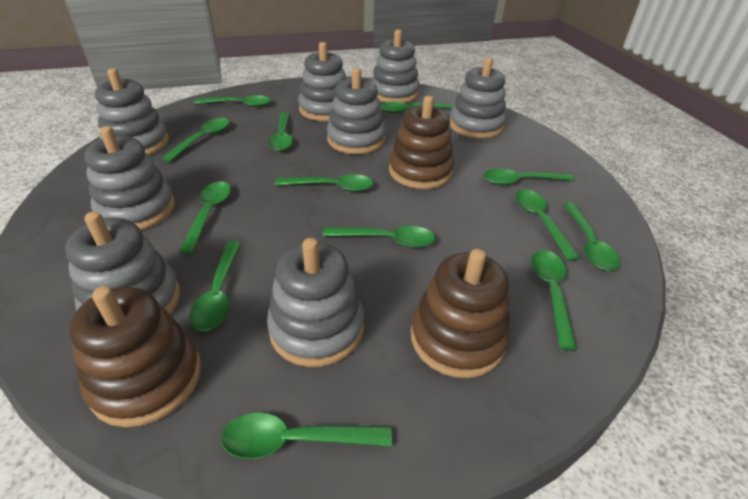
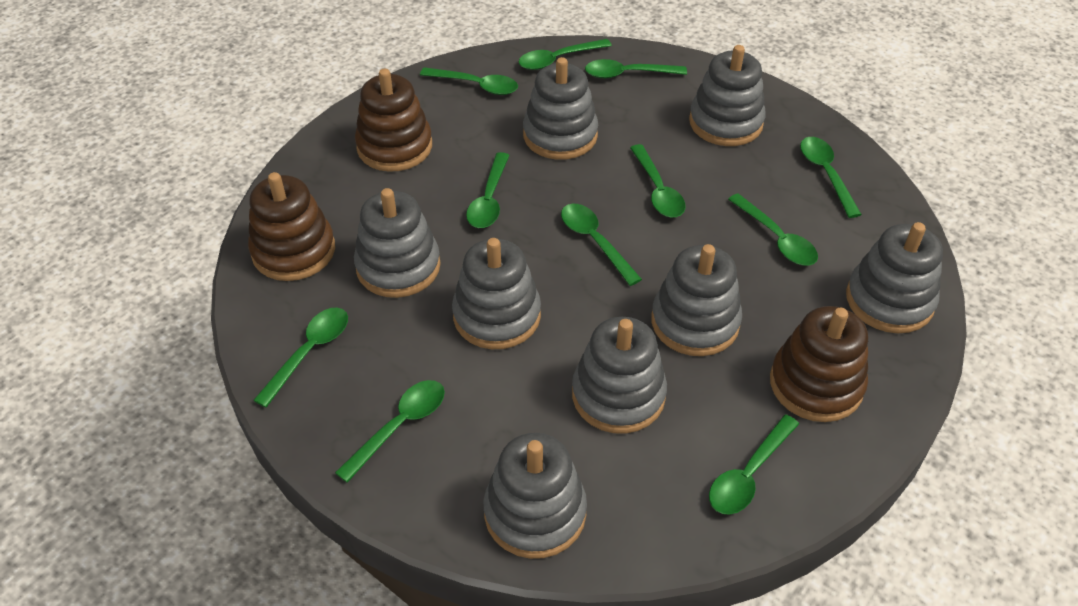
green spoon: [162,118,229,162] [179,181,231,254] [189,241,241,331] [194,95,271,107] [221,413,392,459] [268,112,293,151] [275,174,374,192] [323,226,435,248] [380,102,453,114] [483,169,575,185] [515,189,580,261] [531,250,577,350] [564,202,620,271] = 13 -> [253,308,348,408] [335,380,445,483] [420,67,518,95] [466,152,510,228] [519,39,612,70] [561,204,642,286] [585,59,687,78] [630,144,685,218] [709,415,799,514] [728,193,818,266] [800,137,862,218] = 11

